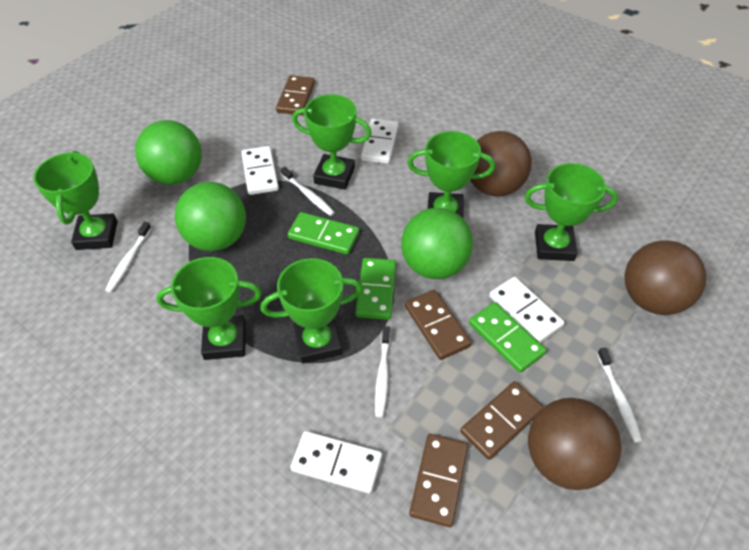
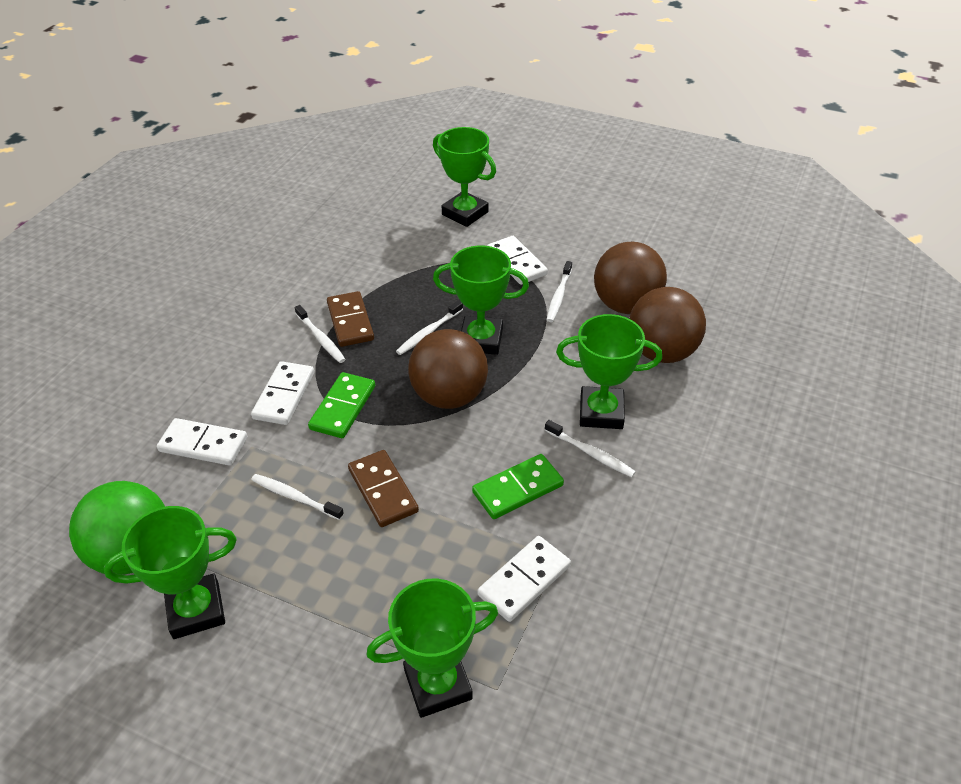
brown domino: [276,75,315,115] [405,290,472,360] [409,434,468,527] [460,381,543,460] = 4 -> [327,291,374,347] [348,450,419,527] = 2
green ball: [135,120,202,185] [175,182,246,251] [401,208,473,279] = 3 -> [69,481,165,575] = 1
green domino: [288,212,359,255] [355,258,396,320] [469,302,546,373] = 3 -> [308,372,375,438] [472,454,564,519] = 2
green trophy: [33,151,118,250] [156,257,262,360] [260,258,362,364] [292,94,372,190] [407,131,495,218] [525,163,618,261] = 6 -> [104,506,237,639] [366,579,498,718] [433,127,496,227] [433,246,529,355] [556,314,662,429] = 5
white toothbrush: [105,222,151,292] [281,167,335,216] [375,326,390,418] [597,348,642,443] = 4 -> [251,474,344,520] [295,305,346,363] [396,300,463,355] [545,420,636,477] [546,261,572,322] = 5

